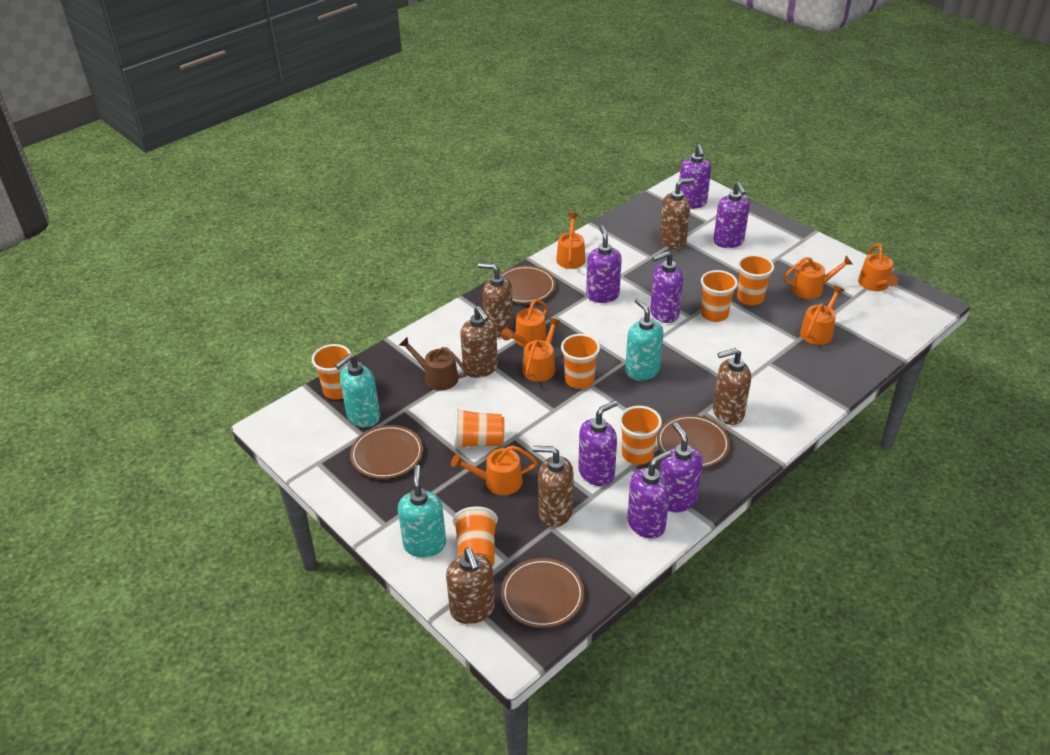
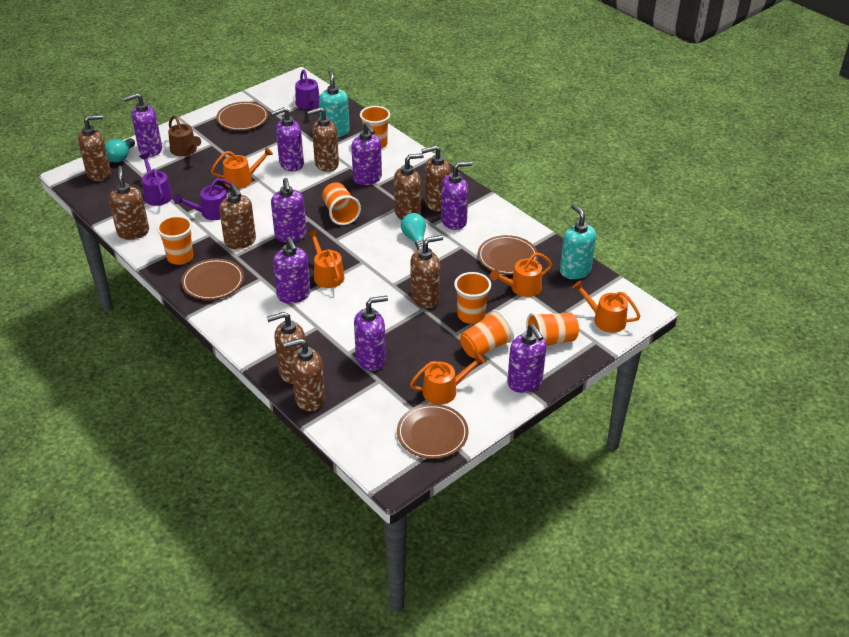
brown soap dispenser: [446,547,495,624] [460,306,498,378] [478,263,513,337] [533,446,574,527] [660,178,695,249] [713,348,751,425] = 6 -> [78,115,111,181] [109,166,149,240] [219,184,256,249] [267,312,305,384] [283,338,325,412] [307,107,339,172] [394,153,424,220] [411,235,443,308] [421,145,451,212] = 9
orange cup: [312,344,351,399] [453,506,498,567] [454,408,505,449] [561,334,600,389] [619,406,662,465] [701,270,738,322] [737,254,774,305] = 7 -> [157,215,193,265] [322,182,361,225] [360,106,390,149] [454,272,491,324] [460,310,514,358] [526,313,579,346] = 6
orange watering can: [451,445,537,495] [501,299,548,347] [522,318,561,382] [556,213,586,269] [783,256,853,299] [800,285,844,345] [858,243,898,291] = 7 -> [211,147,273,189] [307,230,345,288] [410,353,485,405] [490,252,552,297] [572,280,641,333] = 5
purple soap dispenser: [578,400,618,486] [586,225,622,303] [627,450,671,539] [650,251,683,323] [660,422,703,512] [679,144,711,209] [713,182,750,248] = 7 -> [124,93,162,157] [271,107,304,171] [271,178,307,242] [273,237,311,303] [351,122,382,185] [354,296,388,371] [441,161,472,230] [507,324,547,393] = 8
purple watering can: none = 0 -> [139,153,173,206] [174,178,232,220] [295,70,320,109] = 3
turquoise light bulb: none = 0 -> [105,138,135,162] [401,213,426,250] = 2
turquoise soap dispenser: [335,354,380,428] [398,465,446,558] [625,298,664,380] = 3 -> [319,70,350,137] [560,204,596,279] = 2

